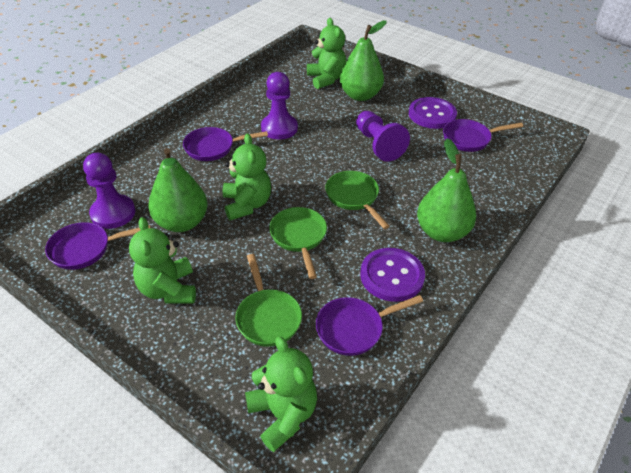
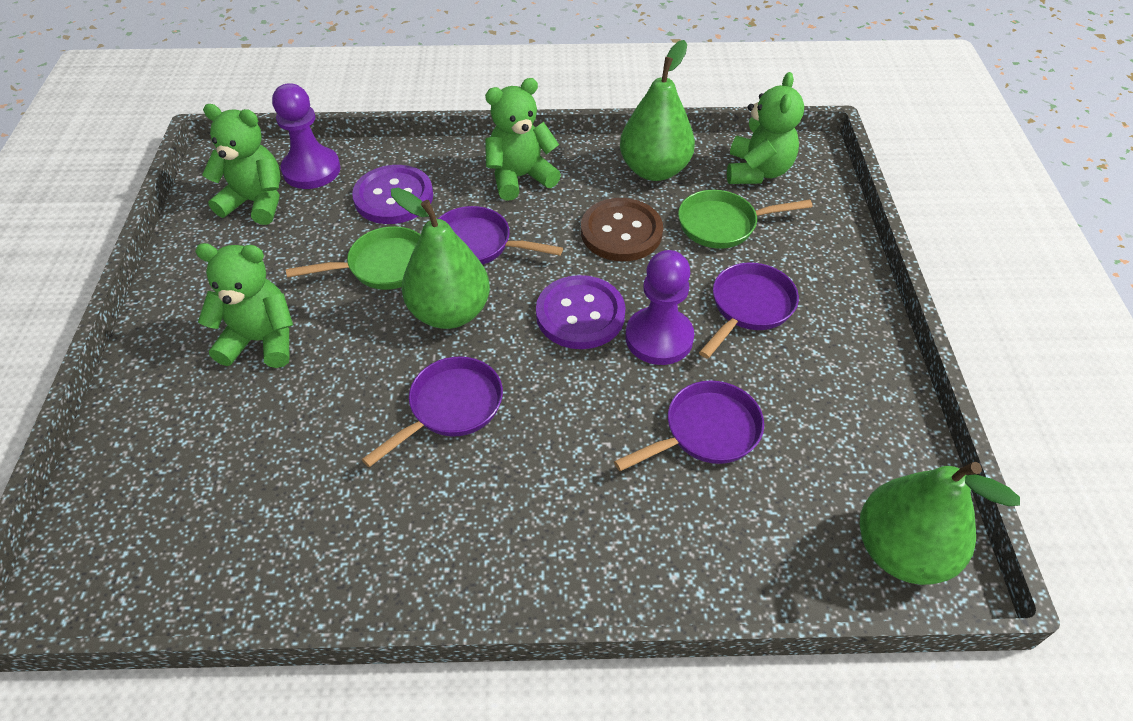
brown button: none = 0 -> [581,198,663,261] = 1
green pan: [235,254,302,347] [269,207,327,279] [325,171,390,229] = 3 -> [286,226,421,290] [678,190,813,249] = 2
purple pawn: [83,153,135,229] [261,72,298,140] [356,111,410,162] = 3 -> [272,83,341,189] [625,250,694,365] = 2

